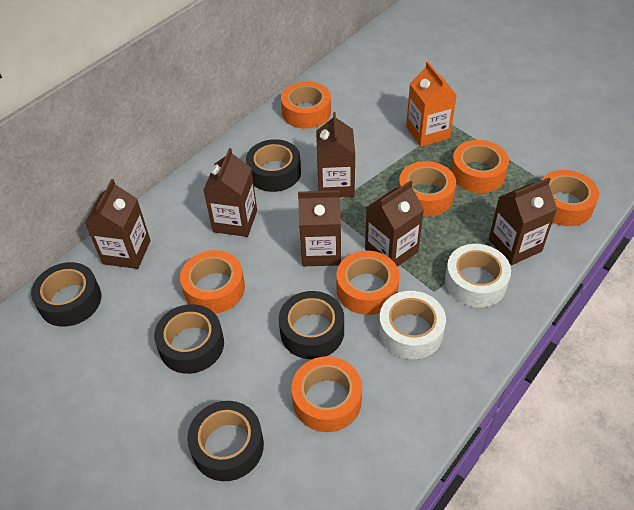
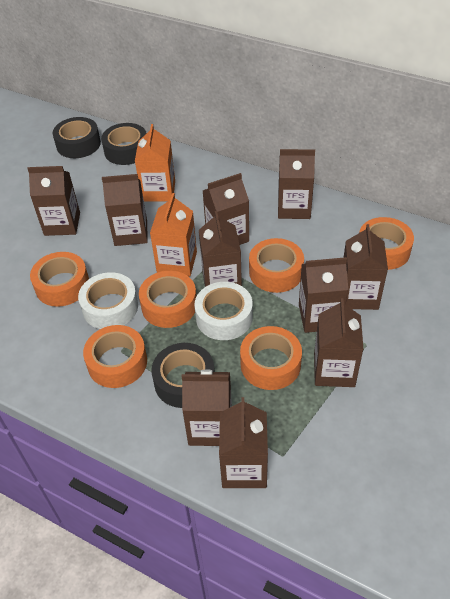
black tape: [31,262,101,327] [154,304,224,374] [187,401,264,481] [246,139,301,192] [279,291,344,359] = 5 -> [53,117,101,158] [101,123,147,165] [152,343,215,408] = 3
brown carton: [85,179,151,269] [203,148,257,237] [298,190,341,266] [316,112,355,197] [365,181,424,267] [489,178,557,265] = 6 -> [27,166,80,236] [102,174,148,246] [182,369,232,446] [199,211,242,287] [203,173,249,245] [219,397,268,488] [278,149,315,219] [299,257,348,333] [314,298,364,387] [343,224,388,310] = 10
orange carton: [406,62,457,147] = 1 -> [135,124,175,202] [150,193,197,276] = 2
orange tape: [180,250,245,314] [281,82,331,129] [291,356,362,432] [336,251,400,315] [399,161,456,216] [451,140,509,193] [541,170,599,226] = 7 -> [30,252,89,307] [83,325,147,388] [139,271,196,328] [240,326,302,390] [249,238,304,293] [359,217,414,270] = 6

